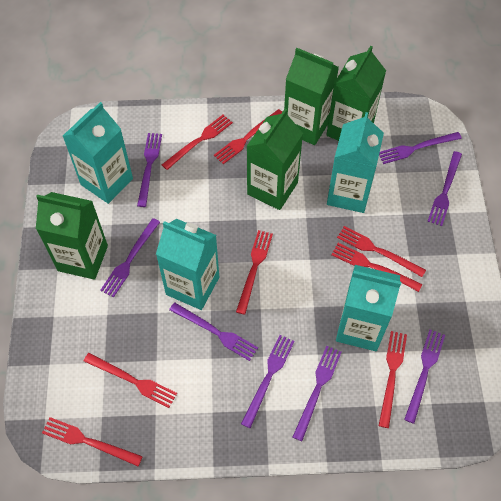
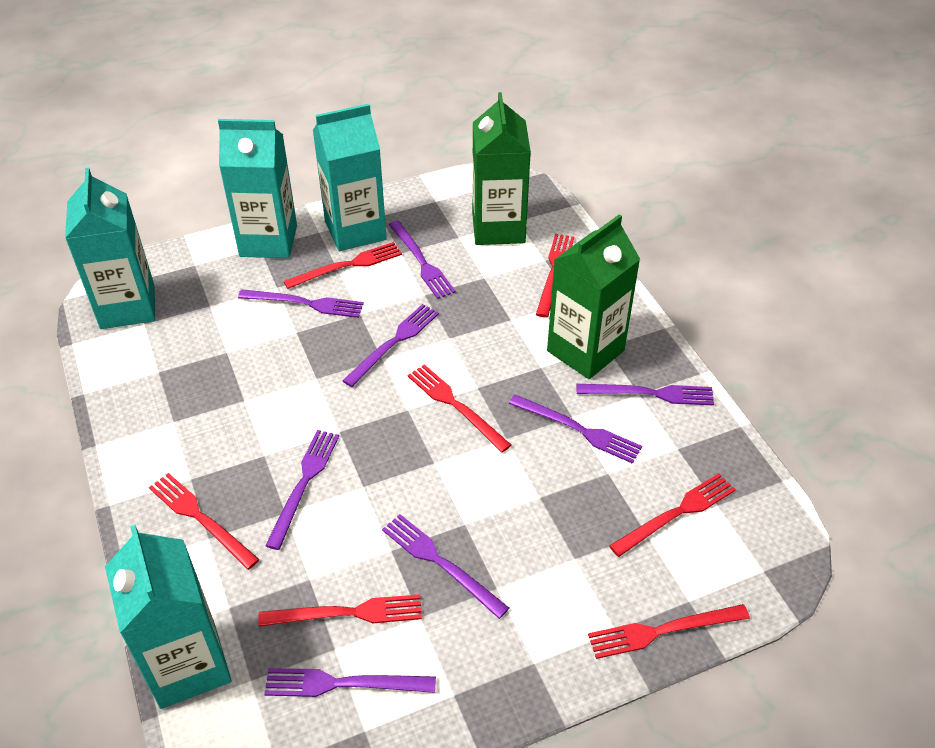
green carton: [36,192,108,280] [247,108,303,210] [284,48,339,145] [326,46,386,141] = 4 -> [472,92,531,245] [547,214,640,379] = 2
red fork: [42,417,143,466] [84,353,177,408] [162,115,233,170] [214,109,282,164] [236,230,273,315] [331,243,422,292] [337,226,426,277] [379,331,407,428] = 8 -> [149,473,260,570] [258,594,422,627] [284,242,402,289] [407,364,511,453] [536,234,574,317] [588,604,750,659] [609,473,736,557] = 7

